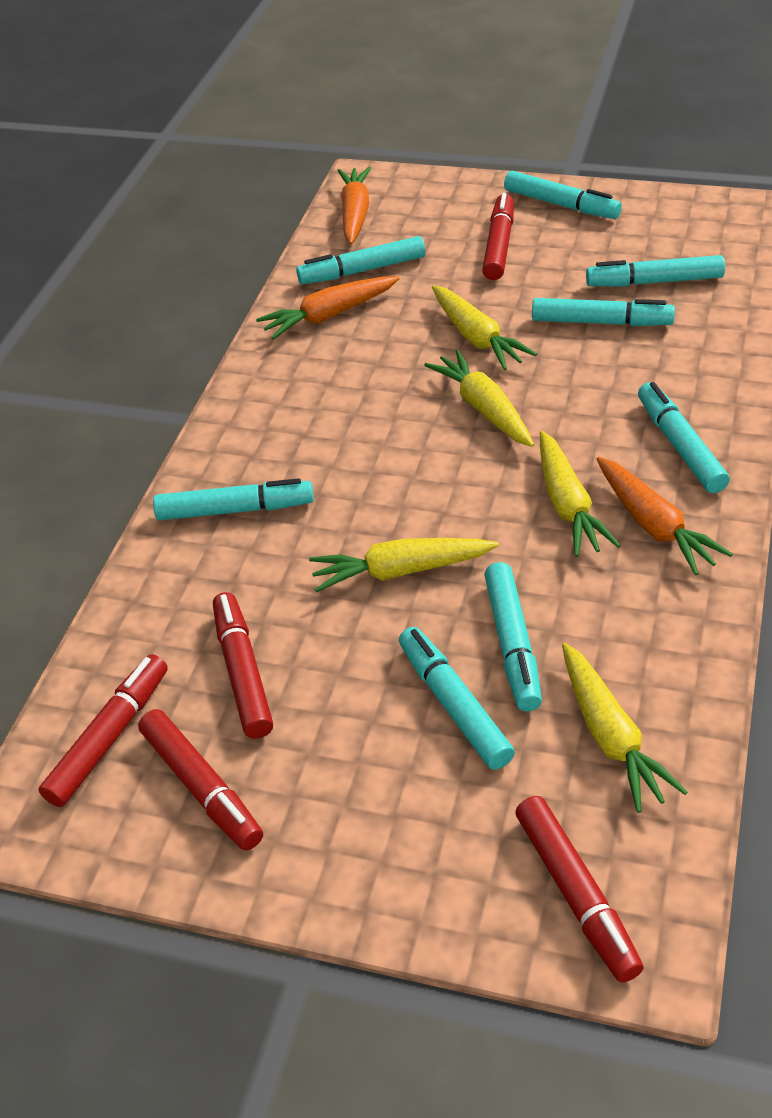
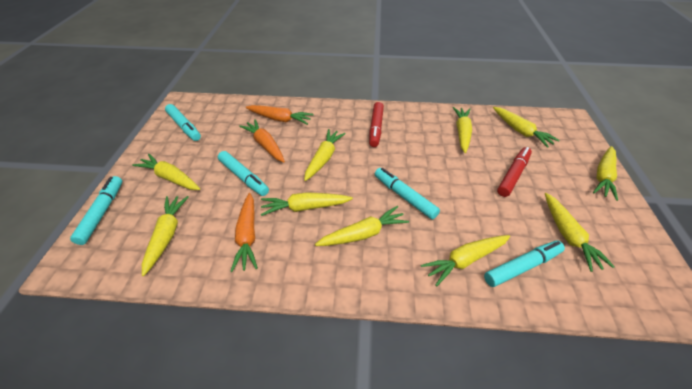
red marker: [39,654,168,807] [138,709,263,851] [213,592,273,739] [482,193,514,280] [515,796,644,983] = 5 -> [369,102,384,147] [497,147,532,197] = 2
turquoise marker: [153,478,314,521] [296,236,426,284] [399,627,515,770] [484,562,542,711] [504,171,622,219] [532,298,675,326] [586,255,725,286] [638,382,730,493] = 8 -> [70,176,122,245] [165,104,201,141] [218,151,269,196] [375,168,440,220] [484,241,565,287] = 5
yellow carrot: [309,538,499,592] [424,350,534,447] [432,285,537,370] [540,431,621,557] [562,643,688,813] = 5 -> [132,154,200,190] [142,196,189,276] [261,192,353,216] [304,129,346,181] [315,206,409,246] [421,235,510,286] [453,107,472,153] [493,107,560,148] [545,193,615,272] [593,146,618,201] = 10

